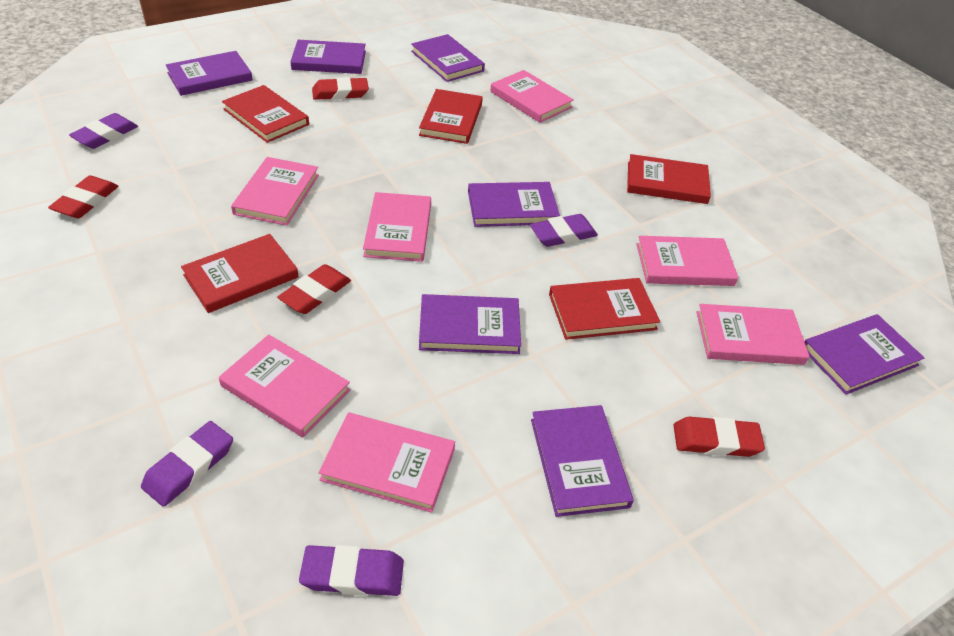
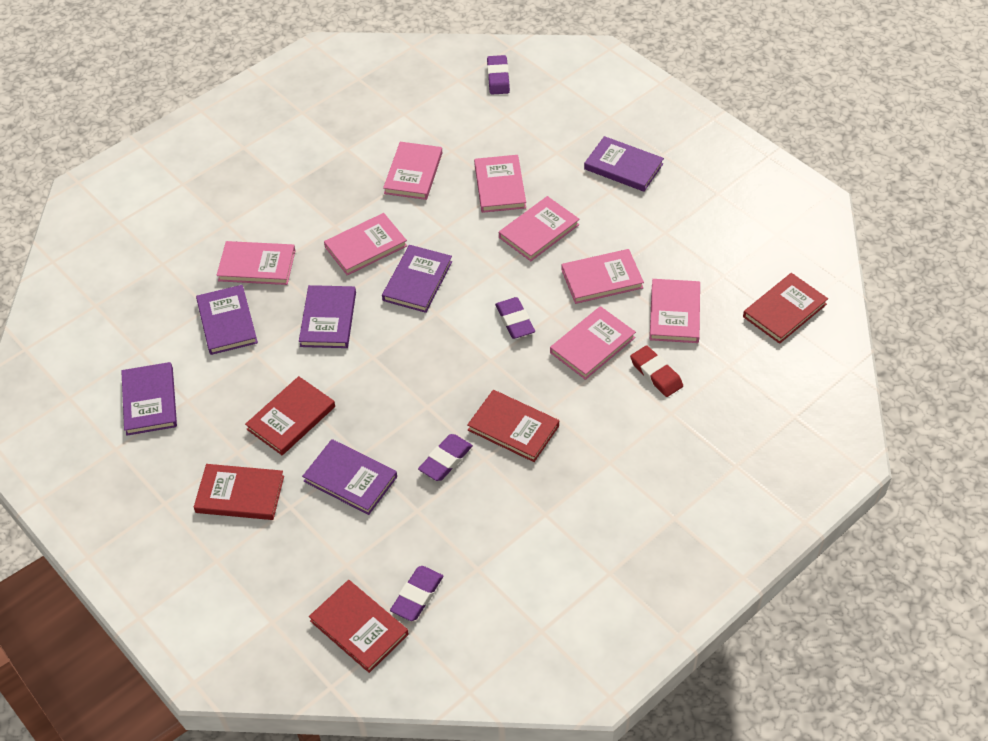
pink book: [219,335,350,437] [231,157,319,226] [319,412,455,513] [363,192,431,262] [490,70,574,123] [637,236,738,286] [697,304,810,365] = 7 -> [216,241,296,285] [324,213,407,275] [383,142,442,200] [474,155,526,213] [499,196,580,261] [550,306,636,380] [561,249,644,304] [650,279,700,343] = 8
purple book: [165,51,253,96] [290,40,366,74] [411,34,485,82] [419,294,521,354] [468,182,560,227] [531,405,634,517] [805,314,924,395] = 7 -> [121,362,177,436] [196,285,258,355] [299,285,356,348] [302,439,397,515] [382,245,452,313] [584,136,664,192] = 6
red eraser: [48,176,119,219] [277,264,351,314] [312,77,369,100] [674,417,765,457] = 4 -> [630,345,683,397] = 1

